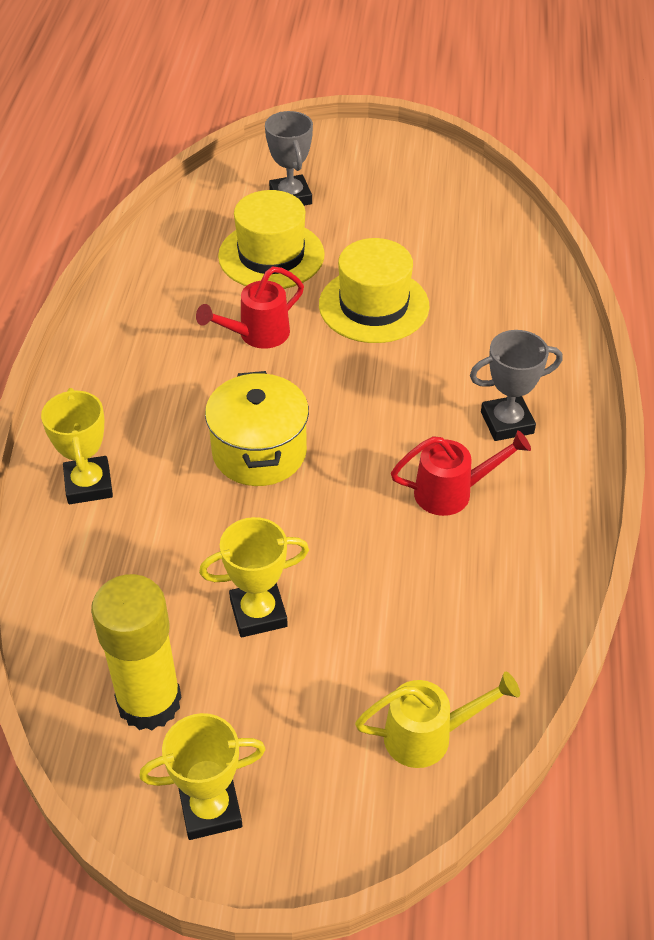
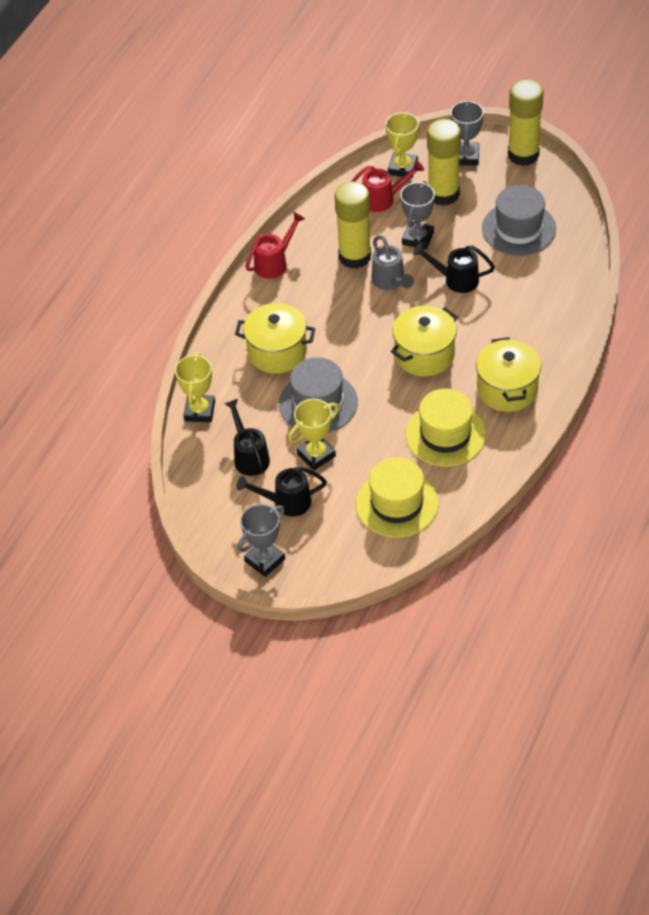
black watering can: none = 0 -> [224,399,270,476] [237,466,327,517] [413,243,495,293] = 3
grey hat: none = 0 -> [279,358,358,433] [482,185,556,256] = 2
grey trophy: [265,111,313,206] [470,330,562,441] = 2 -> [237,504,285,577] [400,181,435,250] [450,100,484,166] = 3
grey watering can: none = 0 -> [372,235,414,290] = 1
yellow glue stick: [91,574,181,730] = 1 -> [334,181,371,269] [427,119,461,206] [508,79,543,166] = 3
yellow pot: [205,371,309,486] = 1 -> [235,303,316,373] [391,306,458,376] [476,337,541,412] = 3
yellow watering can: [355,672,520,768] = 1 -> none = 0

